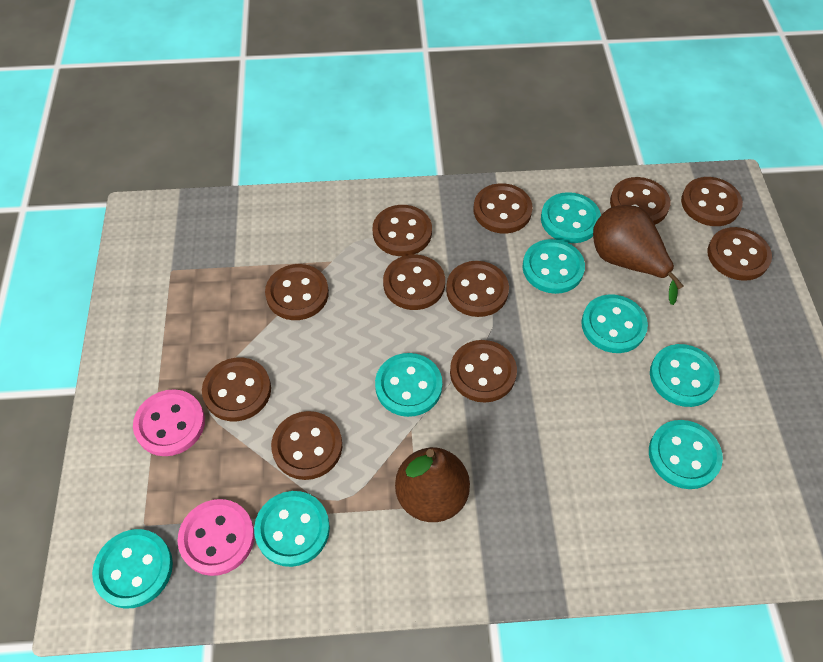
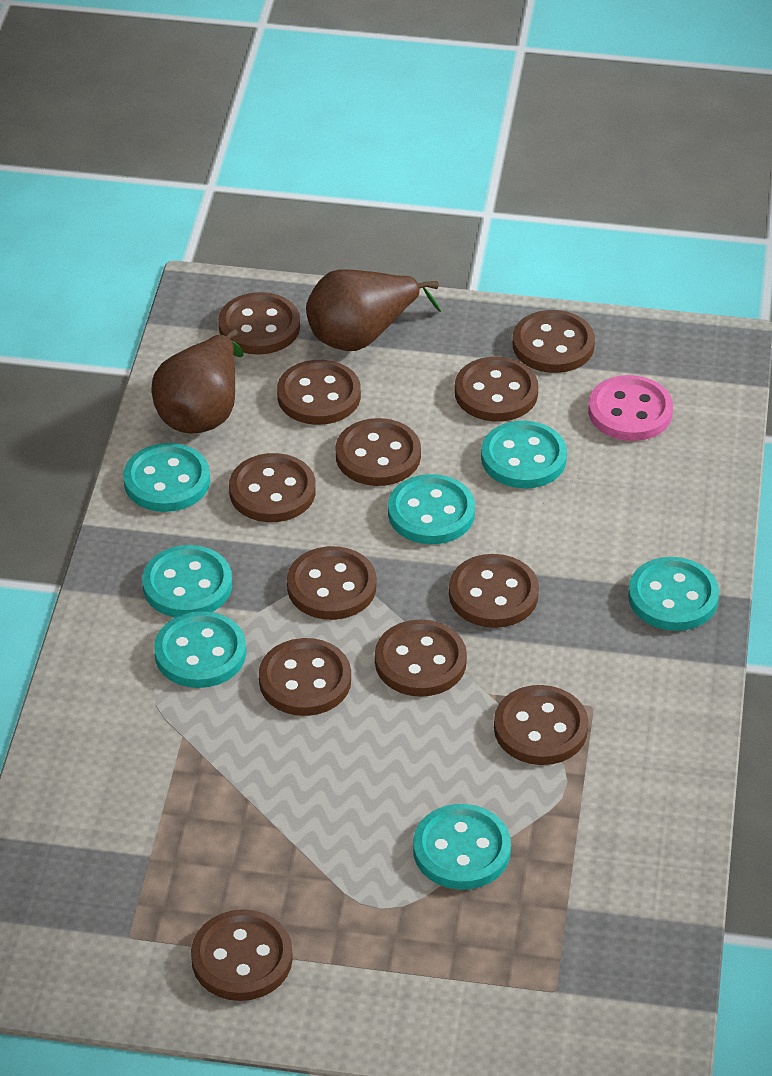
brown button: [202,358,271,421] [265,264,329,320] [271,411,342,480] [373,205,432,256] [383,255,445,310] [446,261,509,317] [450,340,517,403] [473,183,533,233] [610,177,670,225] [681,177,743,226] [707,227,772,281] = 11 -> [191,909,293,1001] [218,292,300,355] [229,453,316,522] [259,638,351,716] [277,360,361,425] [287,546,376,620] [336,418,421,486] [375,620,467,697] [449,554,539,628] [455,357,538,422] [494,685,588,765] [513,310,595,373] = 12
pink button: [133,389,205,456] [177,499,255,576] = 2 -> [588,375,673,441] = 1
turquoise button: [92,529,173,609] [254,491,330,567] [375,353,442,417] [522,239,585,294] [541,192,601,243] [581,294,648,353] [649,420,723,489] [650,344,720,407] = 8 -> [123,443,210,512] [142,545,232,618] [154,611,246,688] [388,474,475,544] [413,804,511,890] [481,421,567,488] [628,557,719,631] = 7

